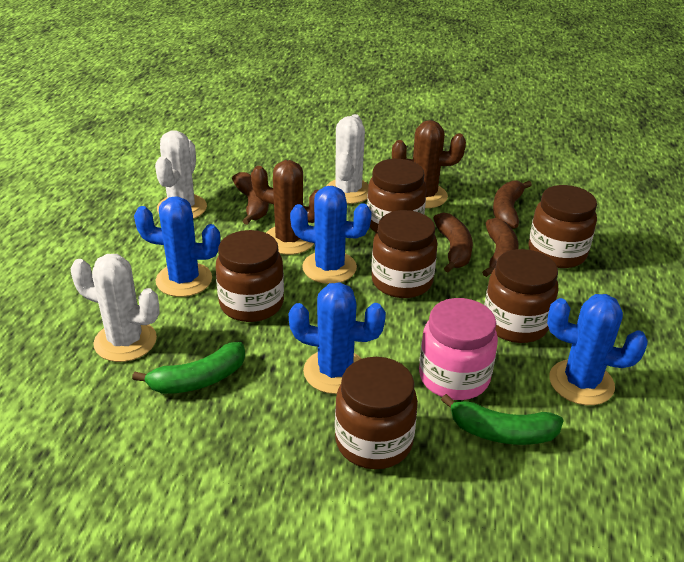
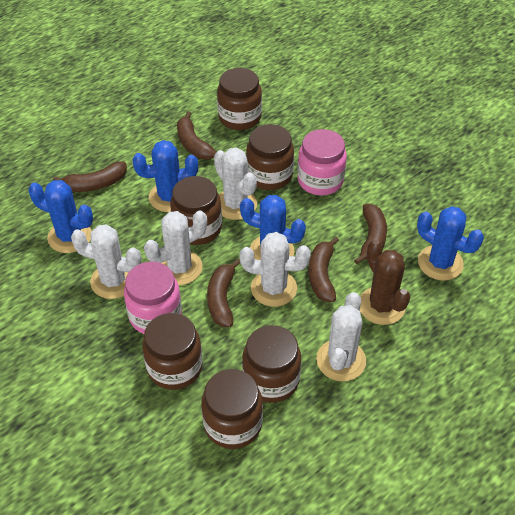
brown banana: [232,172,269,225] [433,213,473,273] [482,218,519,277] [493,181,532,229] = 4 -> [53,161,127,192] [177,111,217,159] [207,259,240,327] [308,237,339,302] [354,204,387,264] = 5
brown cactus: [251,160,319,255] [392,120,466,208] = 2 -> [360,240,410,325] = 1
green banana: [132,342,245,394] [441,394,564,445] = 2 -> none = 0
pink jar: [419,298,498,400] = 1 -> [124,261,182,334] [298,129,347,195] = 2
white cactus: [71,254,160,362] [155,130,207,219] [326,114,369,204] = 3 -> [71,224,141,299] [144,210,207,285] [214,148,257,220] [239,232,311,307] [316,292,366,381] = 5

